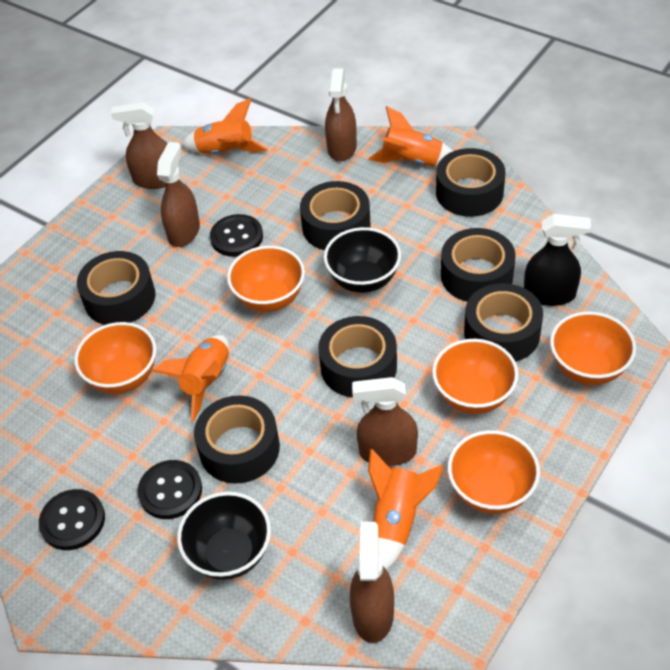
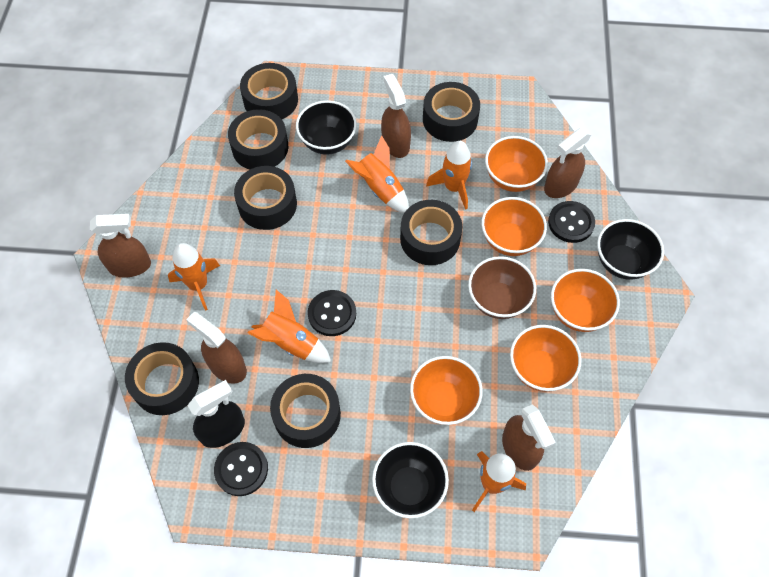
black bowl: [177,492,271,580] [324,227,401,293] = 2 -> [296,100,357,155] [372,442,449,519] [597,219,664,280] = 3
brown bowl: none = 0 -> [468,256,536,319] = 1
orange rocket: [153,335,229,422] [181,98,268,154] [368,106,453,167] [368,449,443,570] = 4 -> [168,243,220,311] [248,290,331,363] [345,135,409,213] [426,141,472,210] [472,451,526,512] = 5

